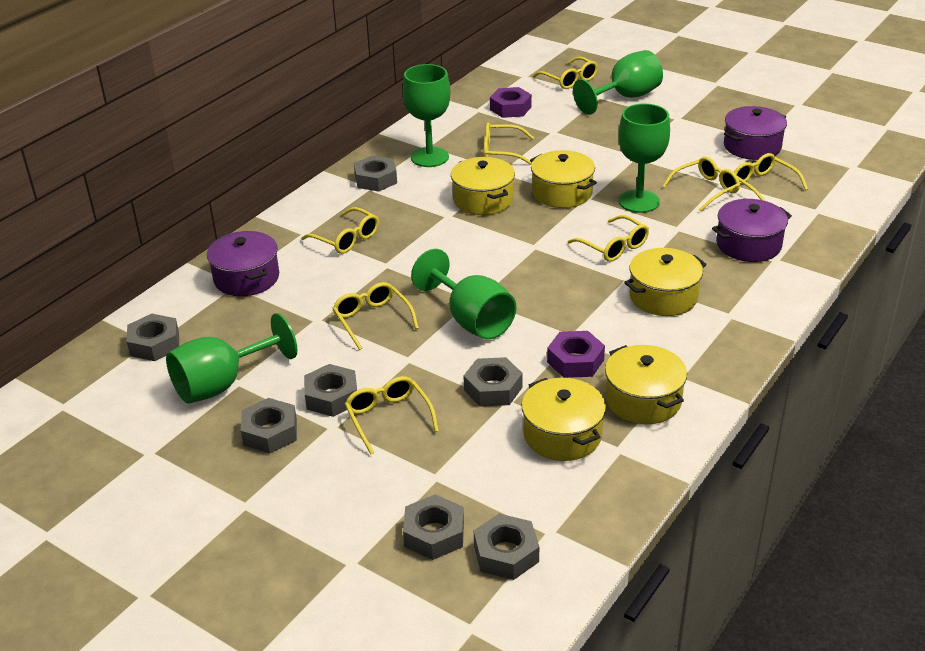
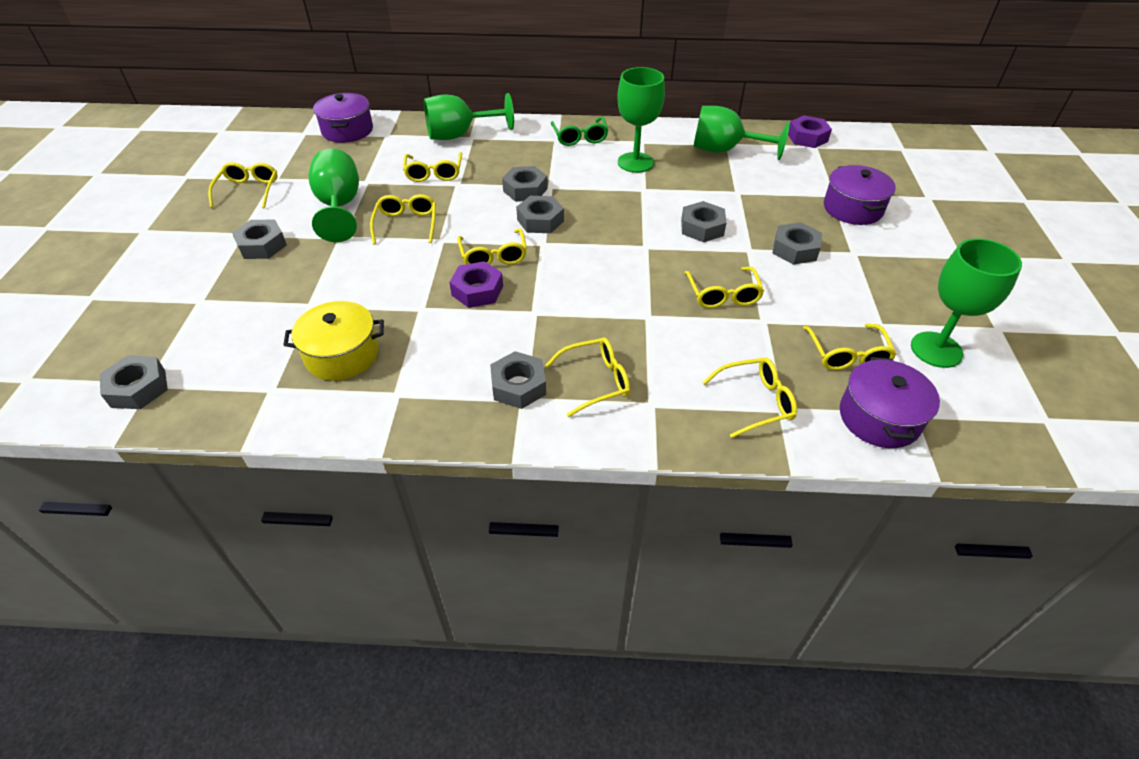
green glasses: none = 0 -> [551,117,608,146] = 1
yellow pot: [451,157,515,215] [522,378,606,461] [530,150,597,208] [605,345,687,424] [624,248,707,316] = 5 -> [283,301,384,381] = 1

